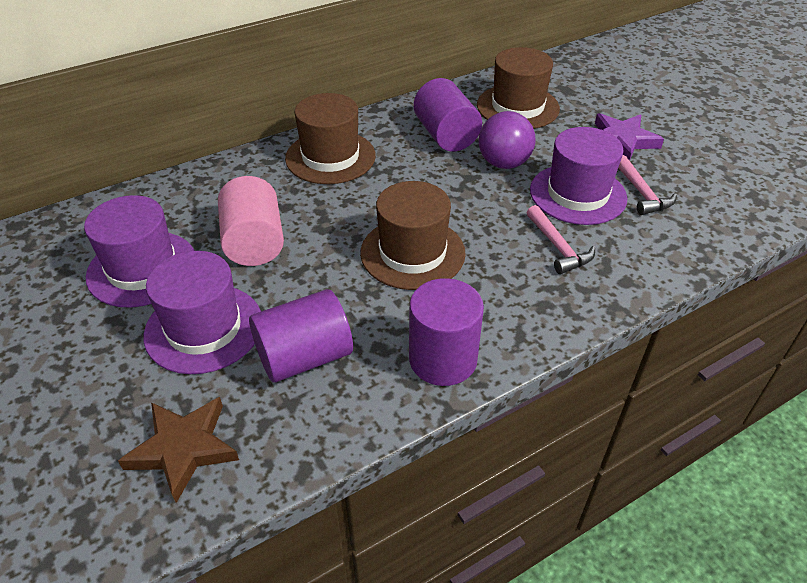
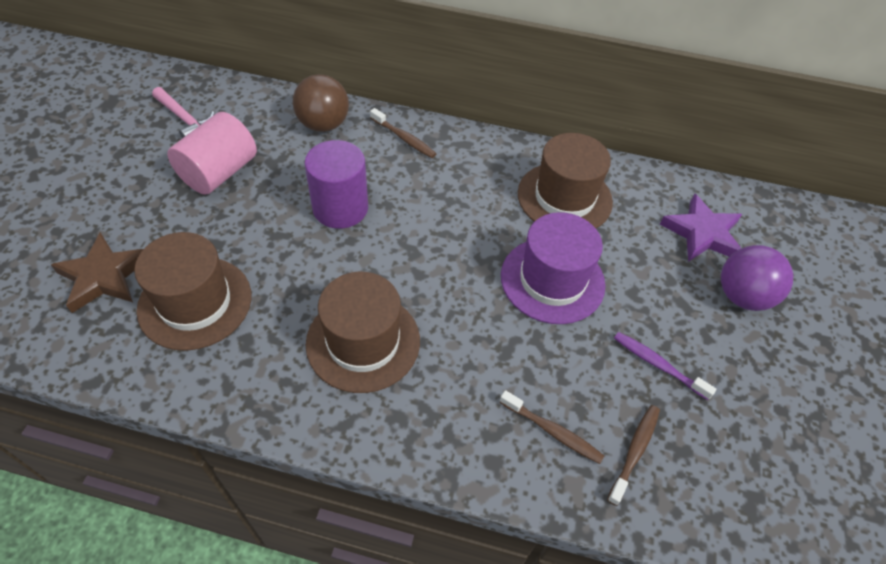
brown ball: none = 0 -> [293,74,349,132] = 1
brown toothbrush: none = 0 -> [370,108,436,158] [499,390,604,464] [607,405,660,506] = 3
pink hammer: [527,205,595,274] [618,155,677,215] = 2 -> [152,87,215,138] = 1
purple cylinder: [249,289,353,383] [409,278,484,386] [414,78,482,152] = 3 -> [304,140,368,229] = 1
purple hat: [84,195,195,308] [144,251,261,374] [530,127,628,225] = 3 -> [501,212,605,324] = 1
purple toothbrush: none = 0 -> [614,332,716,400] = 1

